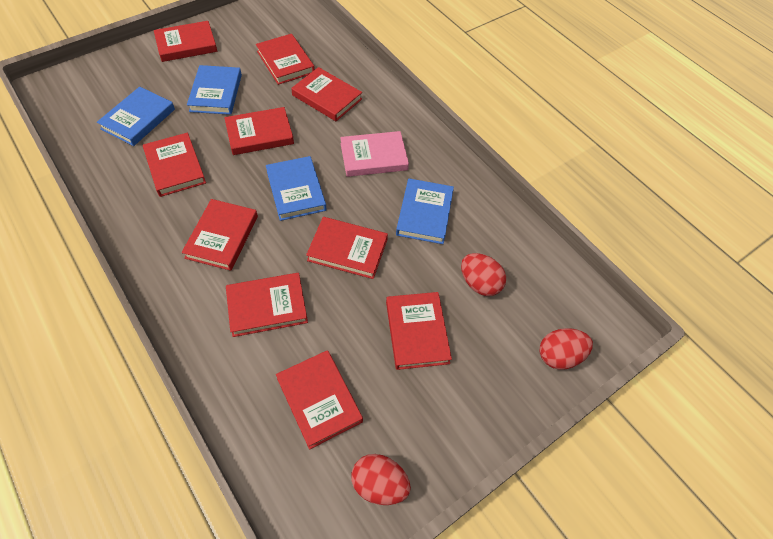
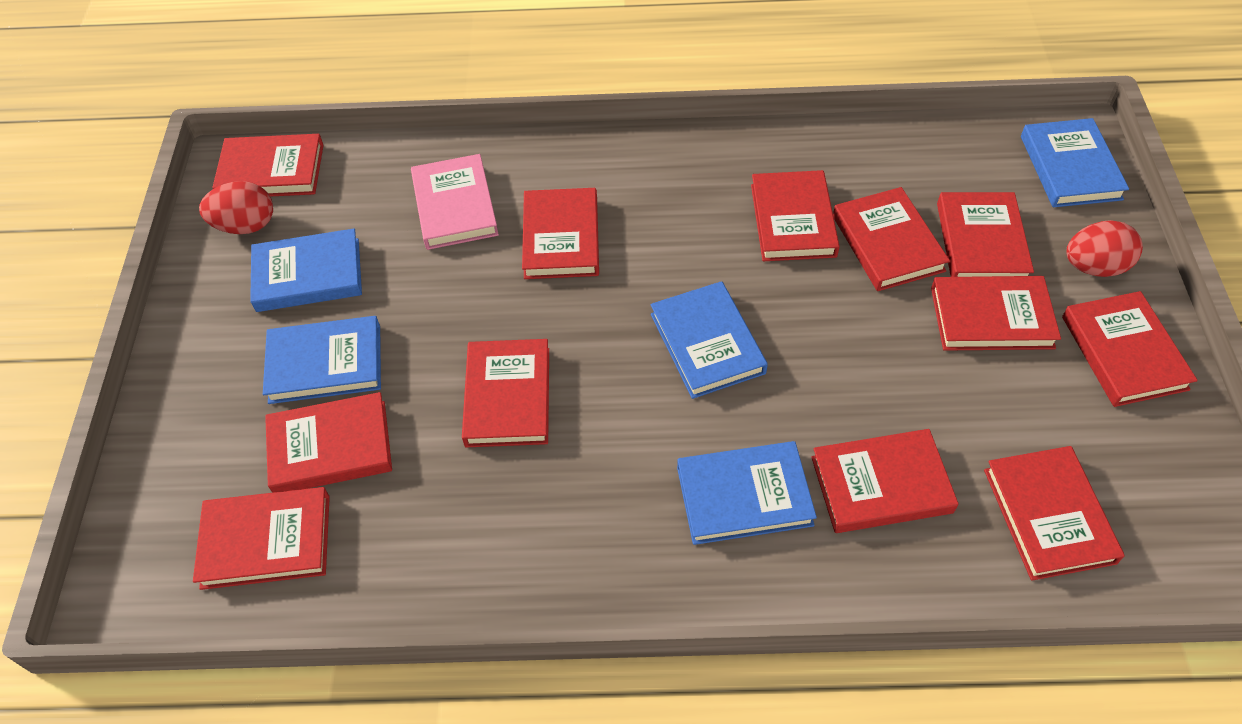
blue book: [97,87,175,146] [187,65,242,115] [266,156,326,221] [396,178,454,244] = 4 -> [250,229,362,312] [263,316,381,404] [651,281,768,399] [677,441,817,545] [1021,118,1129,207] = 5
red book: [143,133,206,197] [154,21,217,62] [182,199,258,271] [224,107,294,155] [226,273,308,337] [256,34,315,85] [276,350,363,449] [291,67,362,121] [306,217,388,279] [386,292,452,370] = 10 -> [193,487,330,590] [212,134,324,197] [265,392,392,493] [462,339,549,447] [522,188,599,279] [751,170,840,261] [811,429,958,533] [833,187,950,291] [931,276,1061,351] [937,192,1034,277] [984,446,1125,581] [1062,291,1198,407] = 12
red egg: [352,454,411,505] [461,253,506,296] [540,328,593,370] = 3 -> [199,181,273,234] [1066,220,1143,277] = 2

